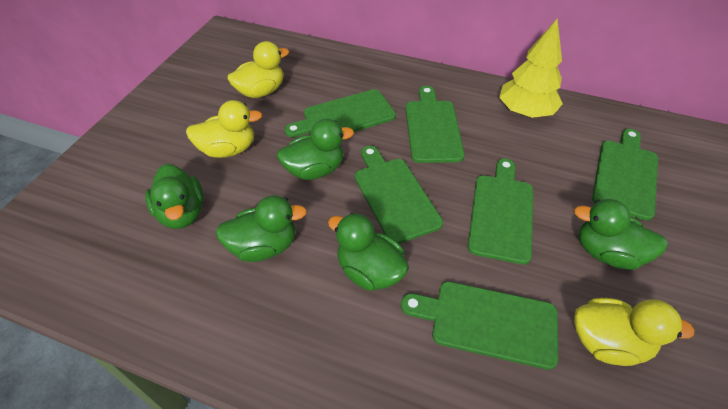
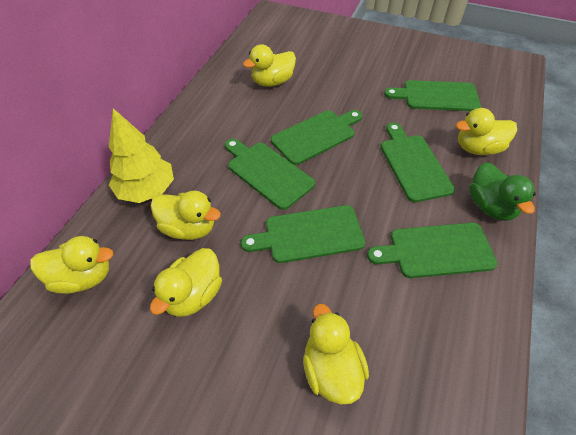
green duck: [145,164,204,229] [215,195,307,262] [277,119,354,180] [328,213,409,291] [574,199,668,270] = 5 -> [469,162,536,221] = 1
yellow duck: [186,100,262,158] [227,41,289,98] [574,298,695,366] = 3 -> [30,236,114,294] [150,248,222,317] [151,191,221,240] [243,44,296,87] [303,304,369,404] [456,108,517,155] = 6

